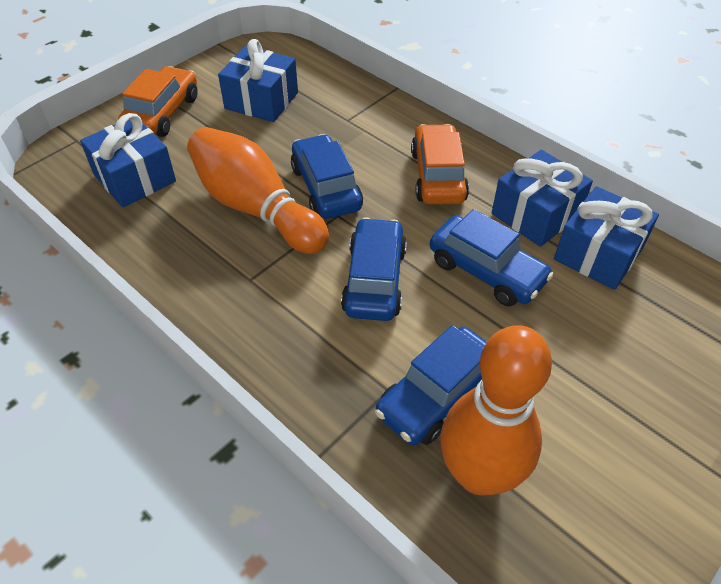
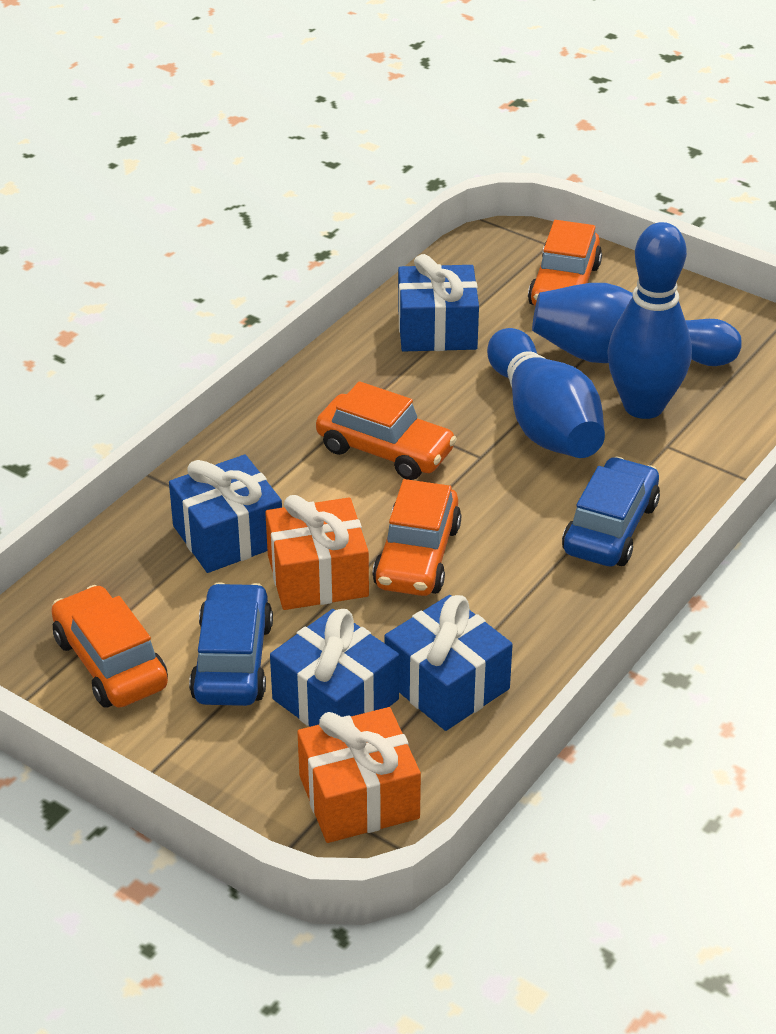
blue bowling pin: none = 0 -> [487,328,605,458] [532,283,742,366] [607,222,692,419] = 3
blue car: [291,134,363,219] [341,217,407,321] [375,325,487,445] [430,209,554,307] = 4 -> [189,582,273,706] [562,457,660,566] = 2
orange bowling pin: [187,127,329,254] [440,325,552,495] = 2 -> none = 0
orange car: [118,66,198,137] [411,124,469,204] = 2 -> [51,585,168,708] [316,381,457,480] [372,479,461,596] [528,220,602,306] = 4
orange gift: none = 0 -> [265,495,369,610] [297,707,421,843] = 2

